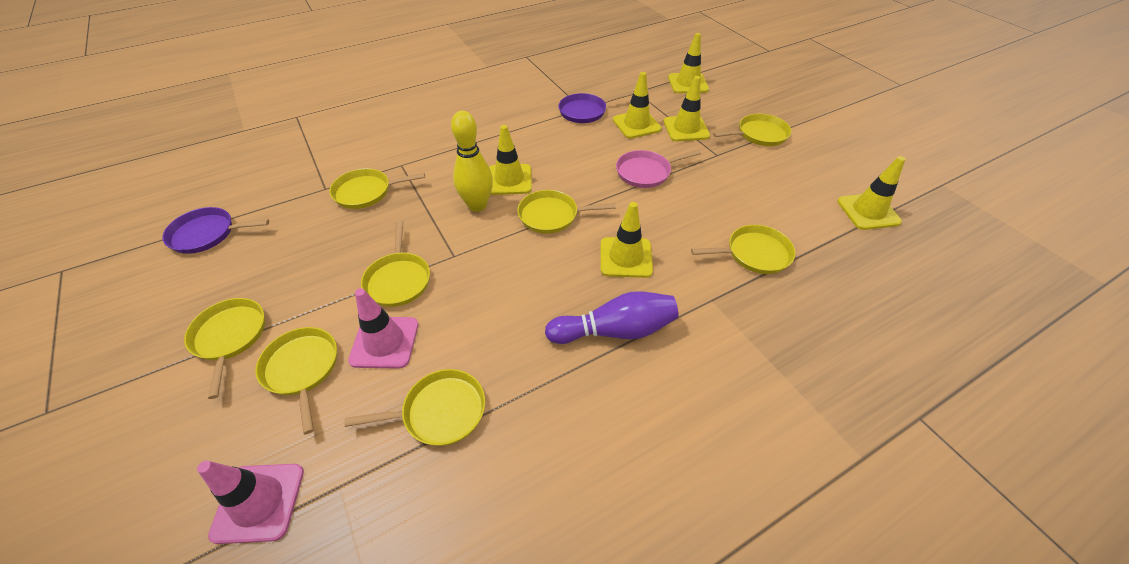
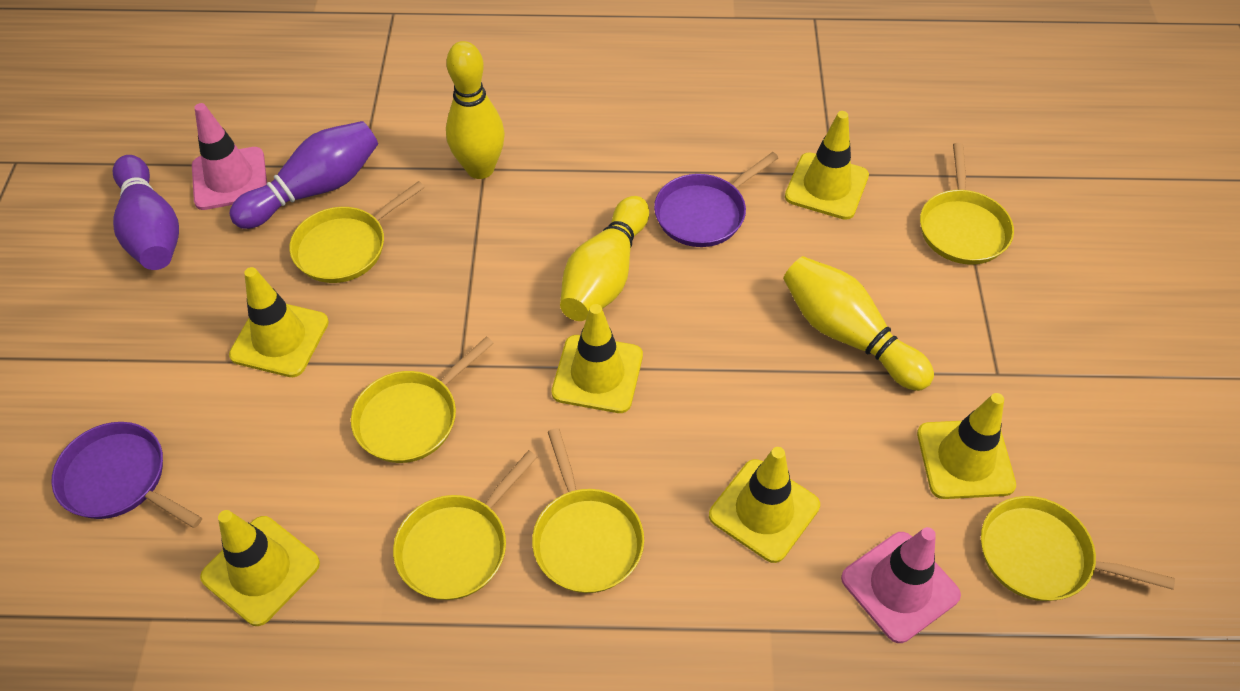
pink pan: [616,150,701,188] = 1 -> none = 0
purple bowling pin: [545,291,679,344] = 1 -> [113,155,179,270] [229,121,378,229] = 2
yellow bowling pin: [451,111,493,212] = 1 -> [446,41,505,179] [560,196,649,321] [783,256,934,391] = 3
yellow pan: [184,298,265,399] [256,327,337,434] [330,168,425,209] [345,369,485,446] [361,221,430,307] [517,190,616,234] [691,225,795,274] [713,114,791,146] = 8 -> [289,181,425,283] [351,336,494,463] [393,450,537,600] [532,428,644,593] [920,143,1014,265] [981,496,1175,601] = 6

